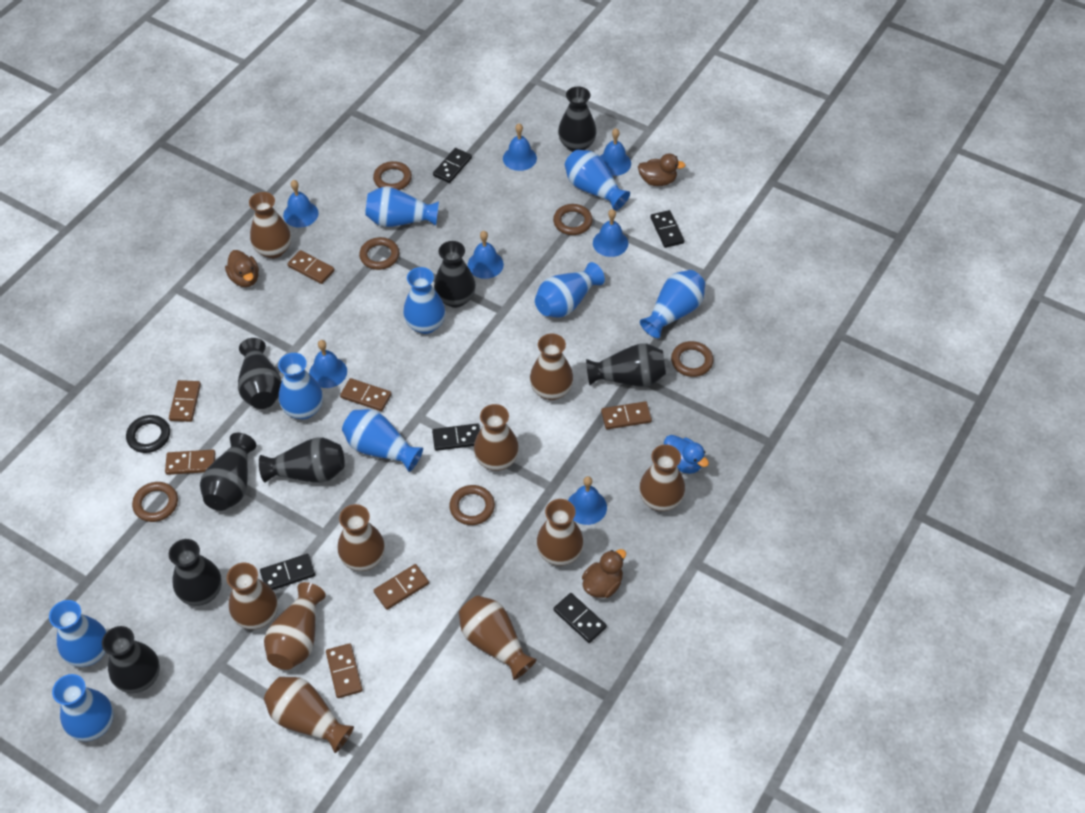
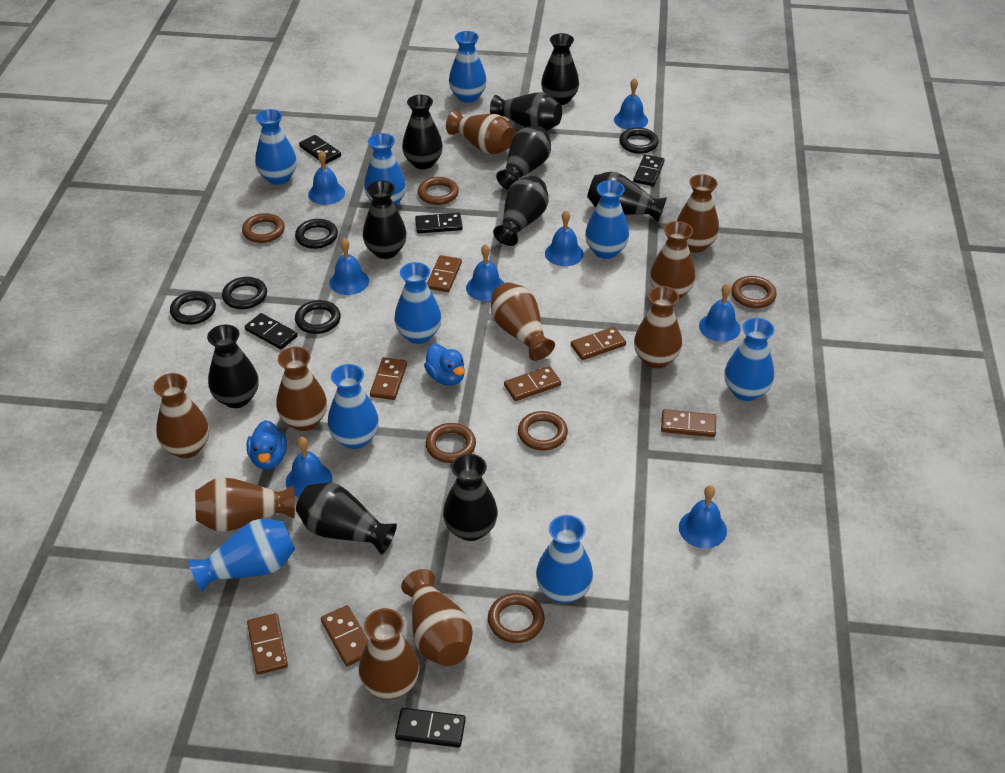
black ring: [126,415,170,453] = 1 -> [170,291,216,325] [222,277,267,309] [295,219,338,249] [295,300,341,334] [619,128,659,154] = 5
black vase: [102,626,160,693] [169,539,222,606] [200,433,256,511] [238,338,282,409] [259,437,345,483] [434,241,476,308] [558,86,597,152] [586,343,666,387] = 8 -> [207,325,259,408] [296,482,397,555] [363,180,407,259] [402,95,443,169] [443,454,498,541] [490,92,562,131] [493,176,549,246] [496,125,551,189] [541,33,579,105] [587,172,667,222] = 10
blue bell: [283,180,319,228] [309,340,347,388] [468,231,504,279] [503,123,537,171] [568,476,607,525] [593,209,628,257] [600,128,631,176] = 7 -> [286,437,332,497] [308,150,345,205] [329,238,369,295] [466,244,504,301] [545,210,584,266] [614,78,648,130] [679,485,727,548] [699,284,741,342] = 8
blue duck: [664,435,709,474] = 1 -> [247,420,287,469] [424,344,465,386] = 2
brown duck: [225,250,259,287] [582,549,626,598] [638,154,685,186] = 3 -> none = 0

